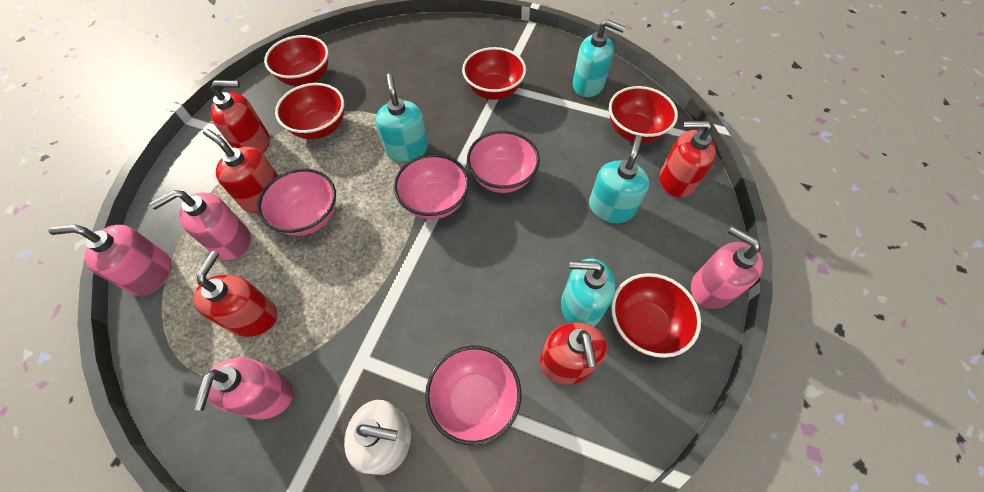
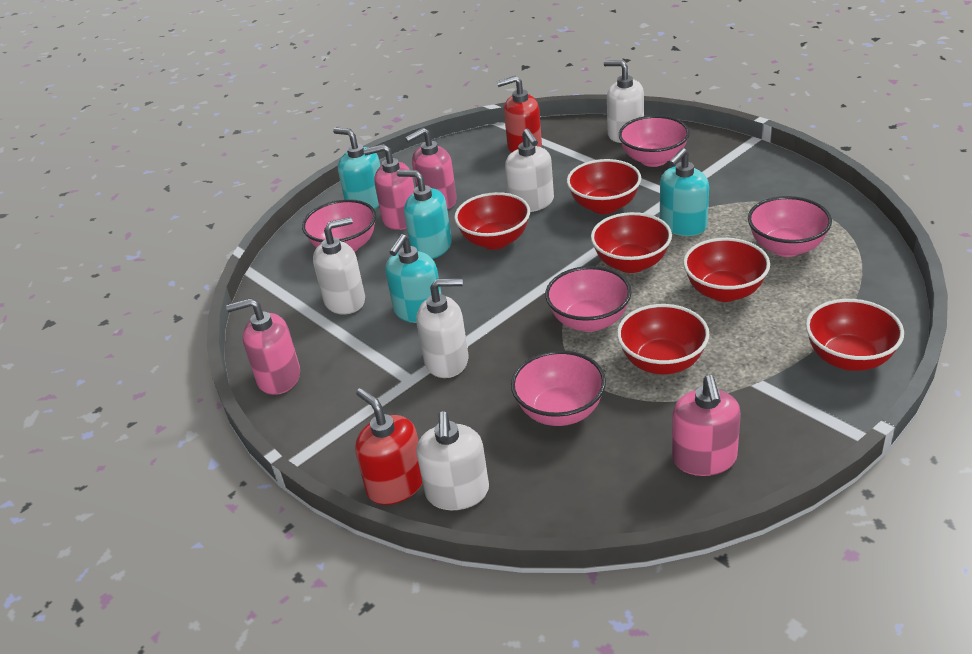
pink bowl: [257,169,336,236] [394,154,469,220] [425,346,521,446] [467,131,540,193] = 4 -> [302,199,376,252] [511,350,606,426] [545,266,632,332] [619,115,690,167] [748,196,832,257] = 5
red bowl: [264,35,328,86] [275,83,344,139] [462,47,526,100] [609,86,678,143] [611,273,701,358] = 5 -> [454,192,530,250] [567,159,641,214] [591,212,672,273] [617,304,710,375] [683,238,770,302] [806,299,904,371] = 6
red soap dispenser: [193,251,277,337] [203,129,278,213] [211,80,270,153] [540,322,607,385] [660,121,716,198] = 5 -> [355,388,423,505] [497,76,542,153] = 2
white soap dispenser: [344,400,411,475] = 1 -> [313,217,365,314] [416,278,468,378] [416,411,489,510] [505,129,554,212] [604,60,644,143] = 5

